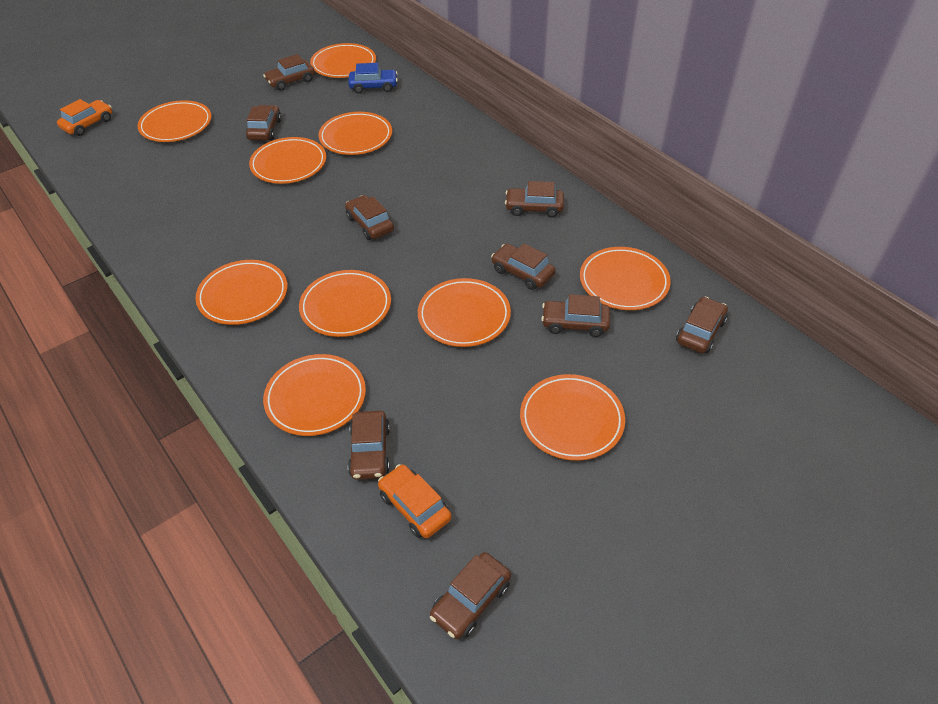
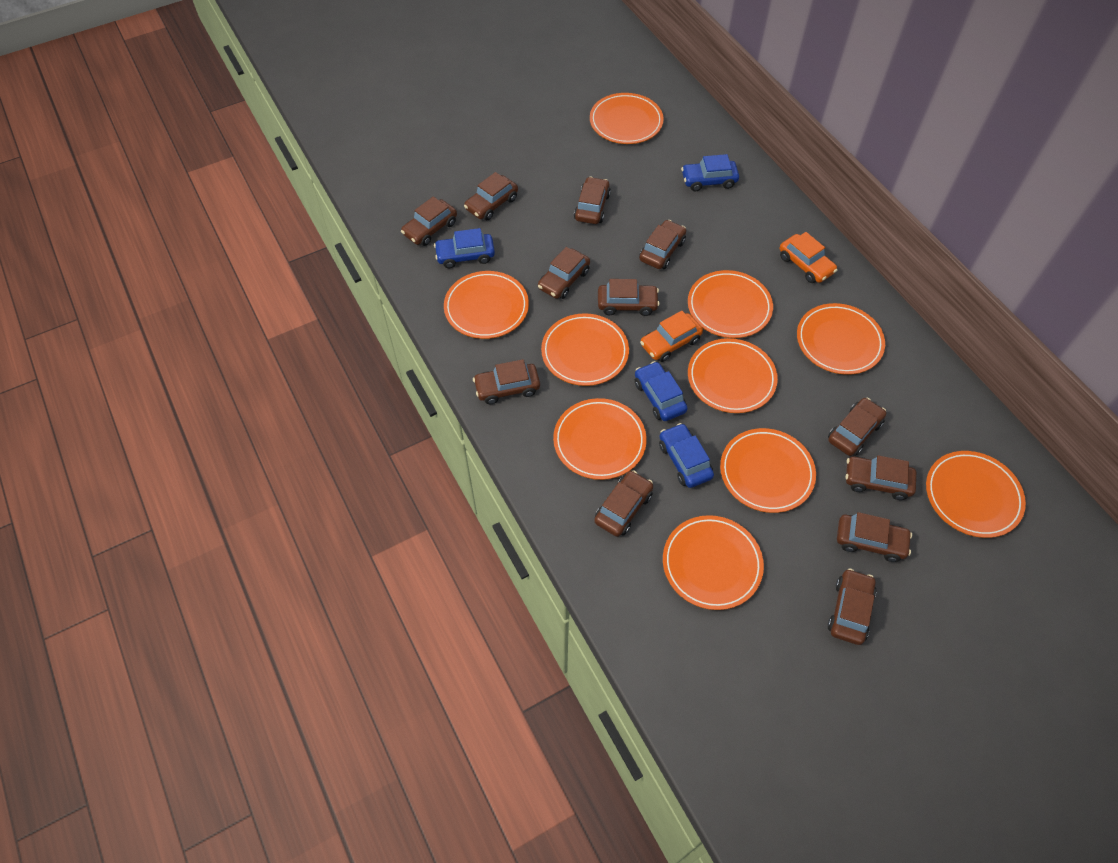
blue car: [348,63,398,93] = 1 -> [434,228,495,268] [635,361,688,421] [659,423,714,488] [681,154,739,191] = 4
brown car: [246,105,282,140] [263,54,315,90] [345,195,394,240] [348,411,390,480] [430,552,511,639] [491,243,556,290] [505,181,564,218] [541,294,610,337] [676,297,728,353] = 9 -> [401,196,457,246] [464,172,518,220] [473,359,540,404] [538,247,590,299] [574,177,611,224] [594,470,653,537] [598,279,660,316] [639,220,686,269] [828,398,886,456] [828,568,876,645] [837,512,912,562] [846,455,916,500] = 12

